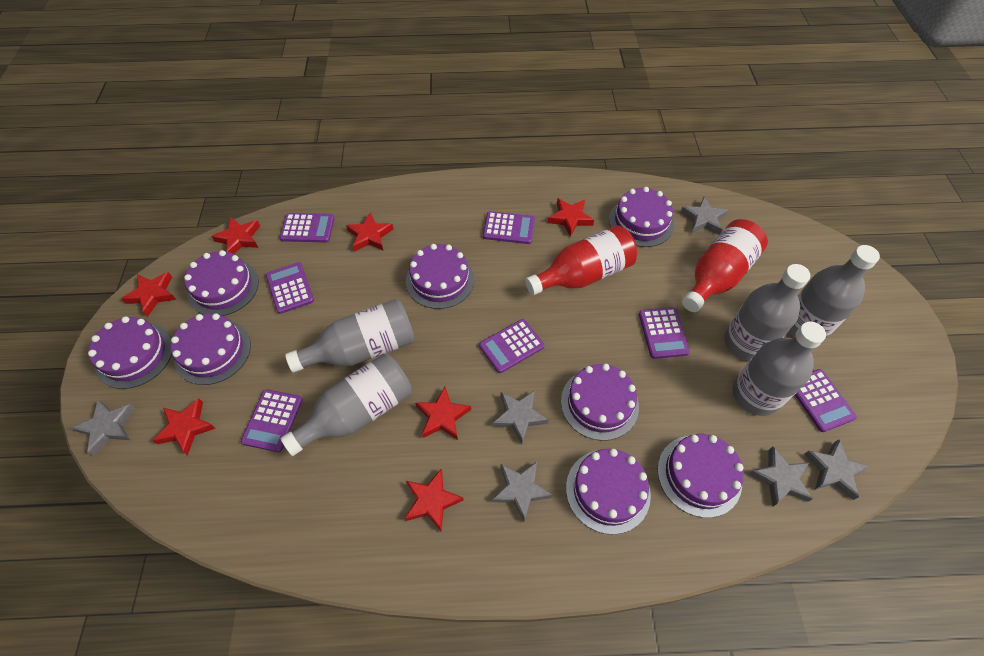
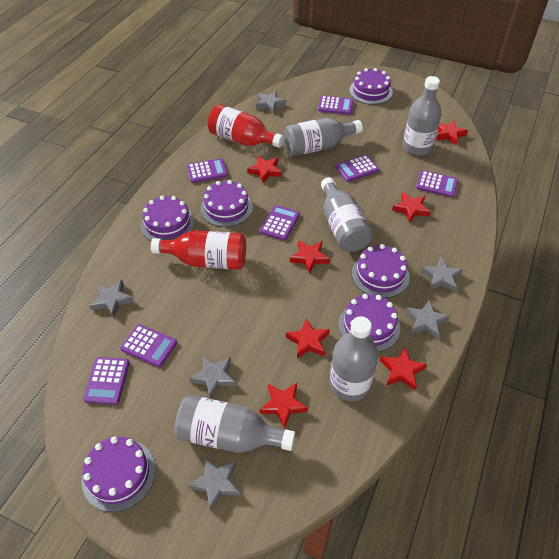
purple cake: [88,316,172,389] [171,313,251,385] [184,250,259,316] [406,244,474,309] [561,364,639,441] [566,449,651,535] [609,187,674,247] [657,434,744,518] = 8 -> [81,436,156,512] [141,196,195,241] [200,180,253,227] [339,294,400,352] [349,68,393,104] [352,244,410,298] = 6

